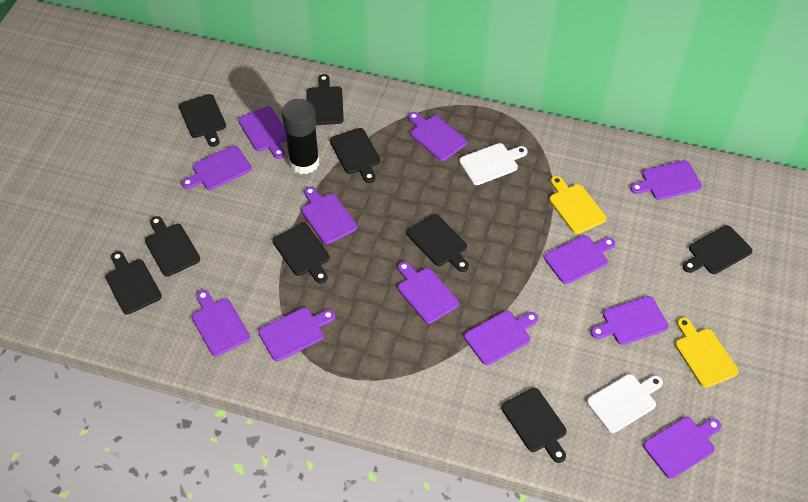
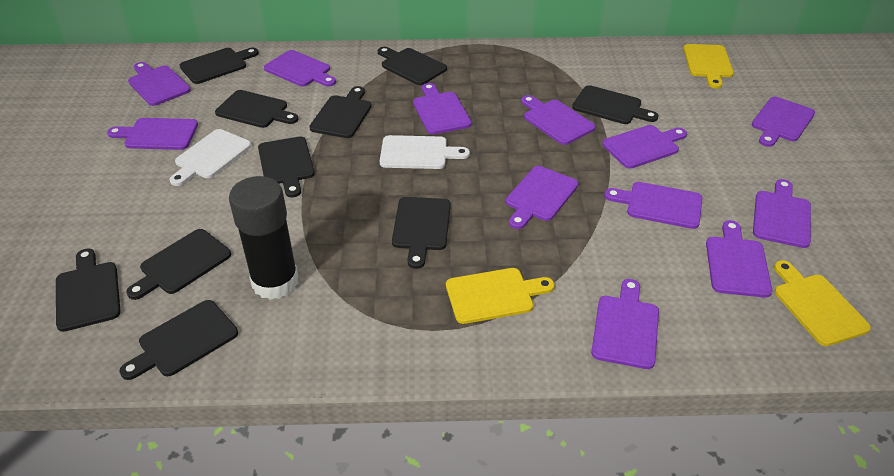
black cutting board: [105,251,162,315] [145,216,200,277] [179,94,226,147] [272,223,330,283] [306,74,344,125] [330,128,380,183] [407,214,469,272] [501,388,567,463] [683,225,752,274] = 9 -> [56,248,121,332] [119,300,238,380] [126,229,231,300] [180,48,259,84] [215,90,298,128] [258,137,315,197] [309,86,372,138] [378,47,447,85] [392,197,451,269] [572,85,658,124] = 10
yellow cutting board: [549,176,606,234] [675,317,739,388] = 2 -> [446,268,555,324] [683,44,734,89] [774,260,871,346] = 3

